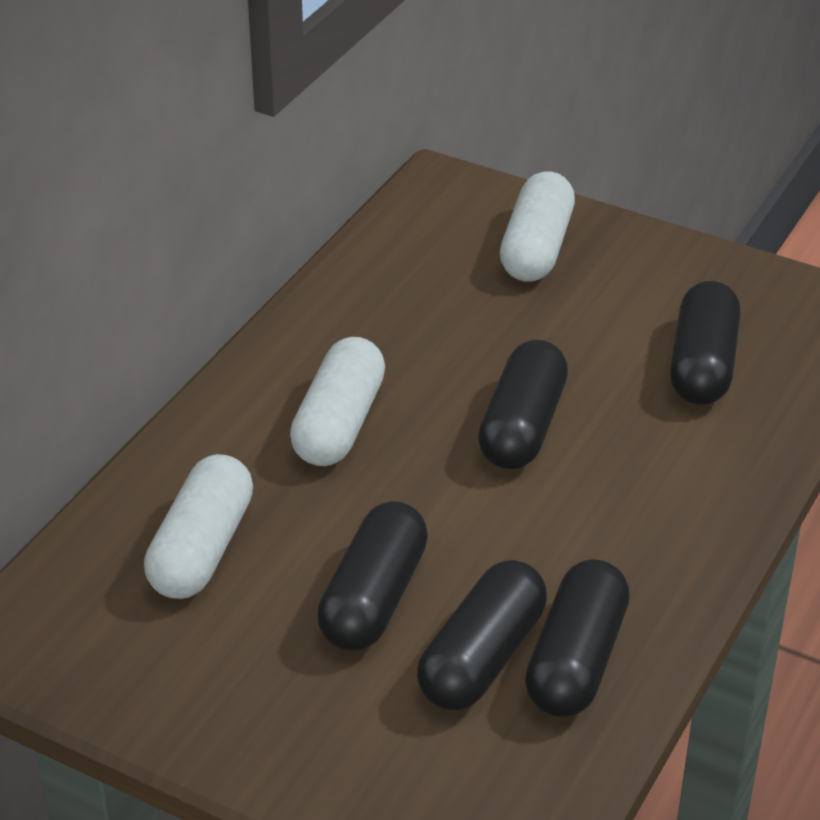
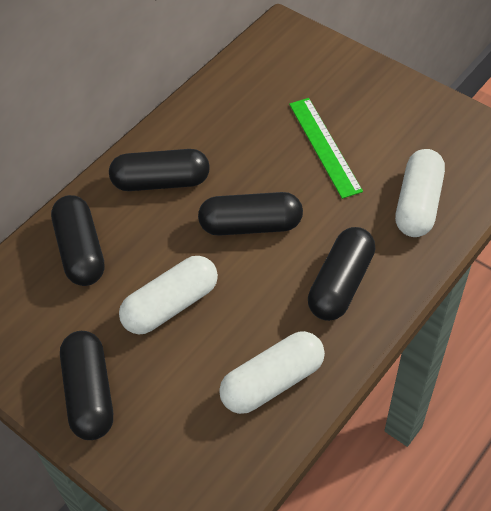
green ruler: none = 0 -> [289,98,363,199] = 1

